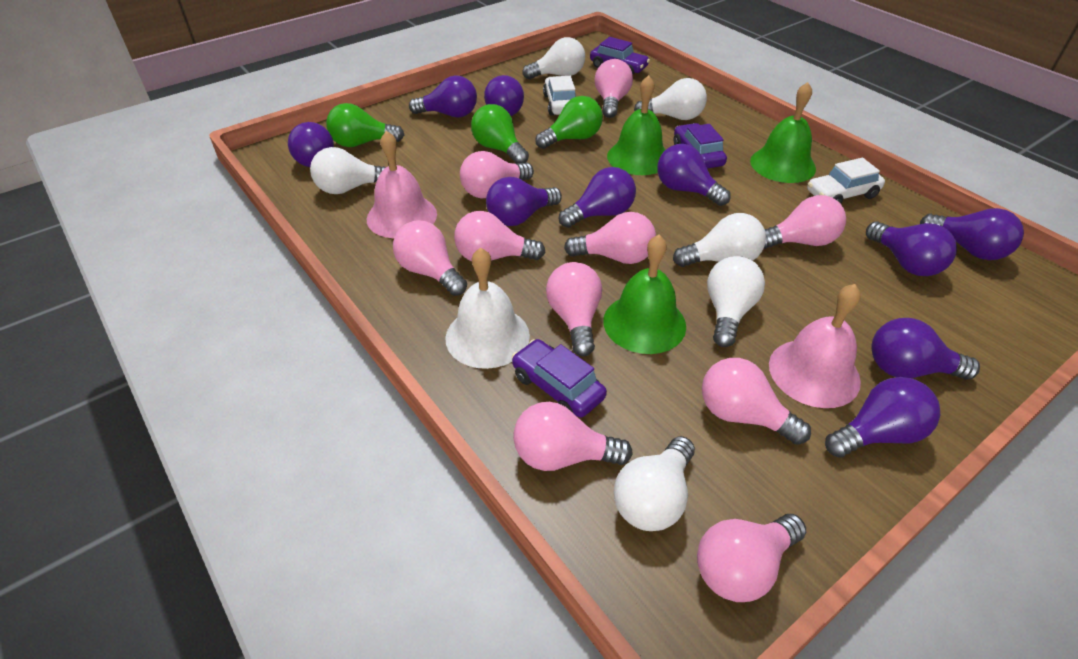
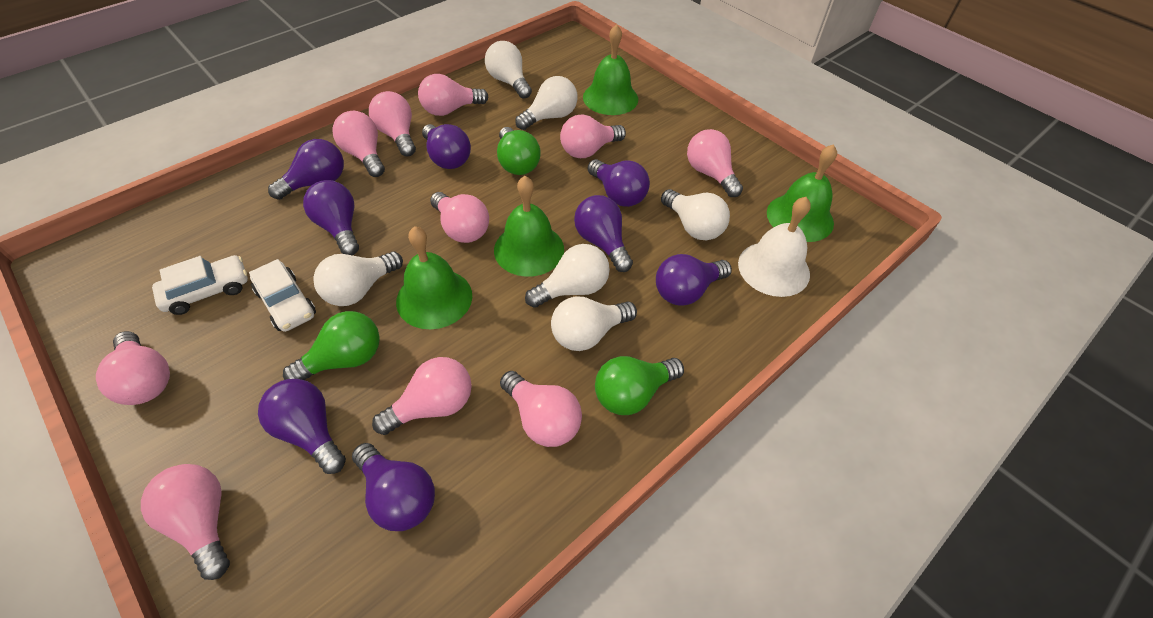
green bell: [603,235,686,354] [607,75,665,175] [750,82,816,183] = 3 -> [396,226,472,329] [494,176,564,277] [583,24,638,115] [767,144,837,242] = 4
pink bell: [367,131,437,238] [769,284,861,408] = 2 -> none = 0
purple car: [512,339,607,418] [590,37,650,75] [674,123,727,169] = 3 -> none = 0
purple light bulb: [288,122,334,167] [409,75,477,117] [484,75,524,116] [486,177,562,226] [559,167,636,228] [657,144,731,206] [825,377,940,458] [866,221,957,276] [871,318,980,380] [920,208,1024,260] = 10 -> [258,379,346,474] [268,139,344,200] [303,180,359,255] [352,443,435,531] [422,124,471,169] [574,195,633,272] [588,159,650,207] [656,254,732,306] = 8

